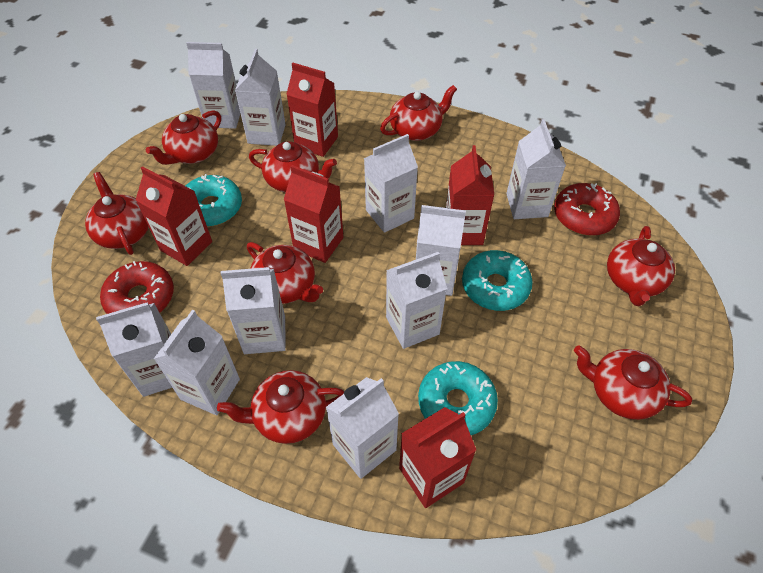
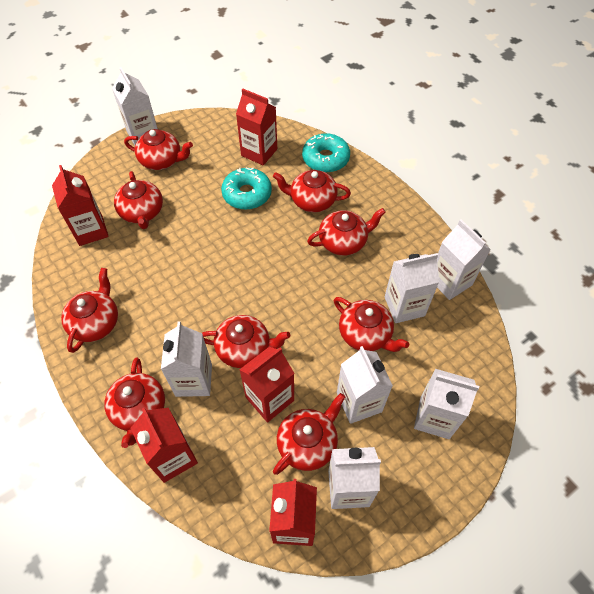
red donut: [100,261,174,314] [554,183,620,236] = 2 -> none = 0
red teapot: [85,172,149,255] [146,110,221,165] [217,370,344,444] [247,242,323,304] [249,141,337,192] [380,85,457,141] [574,345,692,420] [607,226,675,306] = 8 -> [61,268,118,353] [104,358,165,448] [114,171,163,229] [124,129,193,170] [202,315,290,368] [273,170,351,212] [273,393,345,475] [307,208,386,256] [334,297,409,352] = 9
turquoise donut: [185,174,242,227] [418,361,498,435] [462,250,533,311] = 3 -> [221,167,272,210] [302,133,350,173] = 2
white carton: [96,302,172,397] [154,310,240,415] [186,42,240,129] [221,267,286,354] [235,49,286,146] [326,377,399,479] [364,134,418,233] [386,252,447,349] [416,205,466,296] [506,119,566,219] = 10 -> [112,67,158,145] [161,322,212,397] [328,447,381,509] [337,346,393,424] [385,253,439,323] [414,369,479,439] [437,219,491,300] = 7

